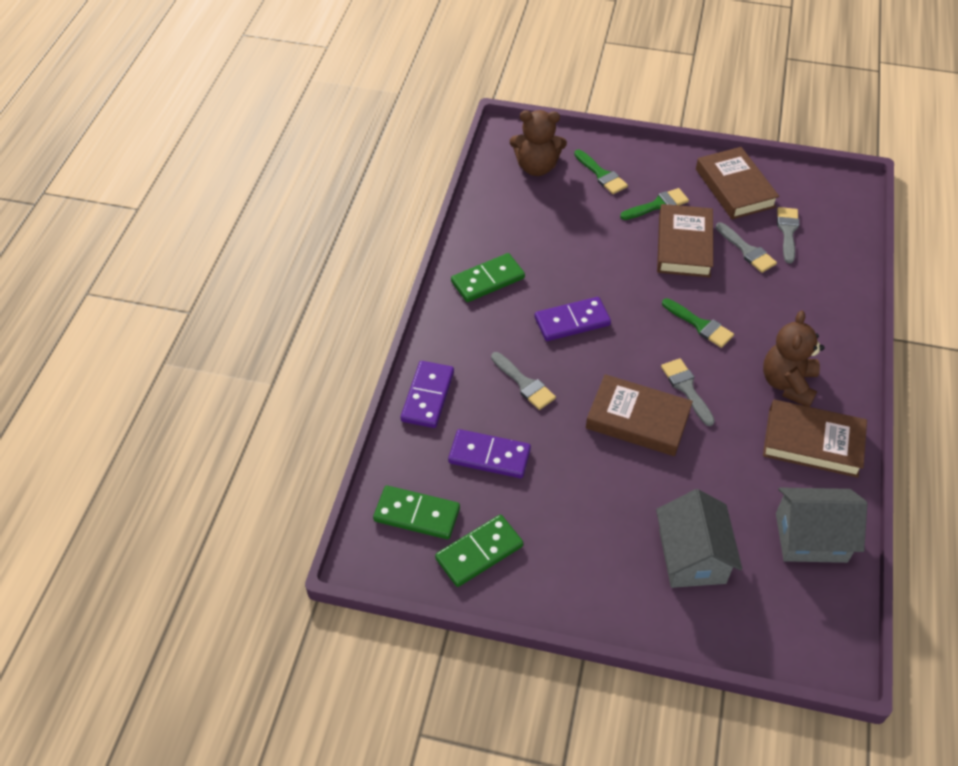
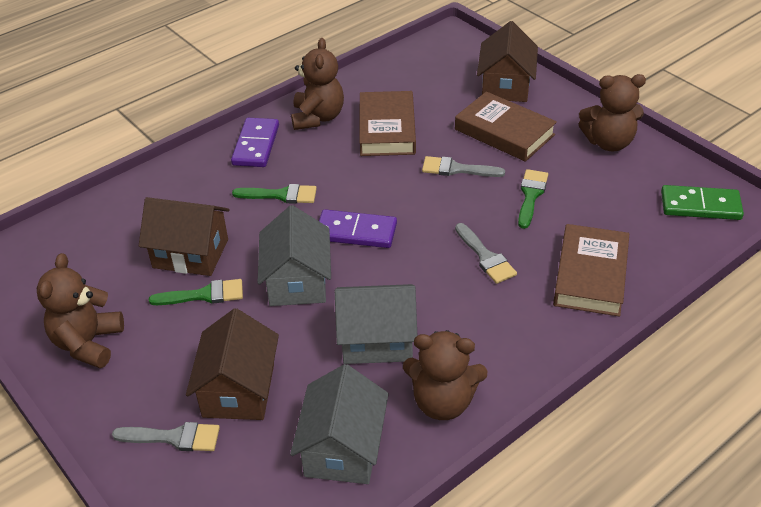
brown book: [586,374,693,456] [657,204,713,277] [696,147,779,219] [763,399,867,478] = 4 -> [359,91,416,156] [455,91,557,162] [553,224,629,317] = 3
brown house: none = 0 -> [139,197,230,276] [186,308,279,420] [477,21,538,102] = 3
brown teddy bear: [510,110,567,176] [763,310,824,407] = 2 -> [37,253,124,368] [291,38,344,130] [403,330,487,420] [578,74,646,151] = 4
green domino: [373,486,460,539] [435,515,523,587] [451,253,525,302] = 3 -> [661,185,744,220] = 1
grey brush: [491,352,556,410] [661,358,715,426] [716,222,777,273] [777,207,799,263] = 4 -> [112,422,220,451] [422,156,505,177] [455,223,517,284] = 3
grey house: [656,489,742,588] [776,487,867,563] = 2 -> [258,205,331,306] [290,364,389,484] [335,284,417,364] = 3
purple domino: [401,361,454,428] [448,429,531,478] [535,297,611,341] = 3 -> [231,118,279,167] [319,209,397,248] = 2

